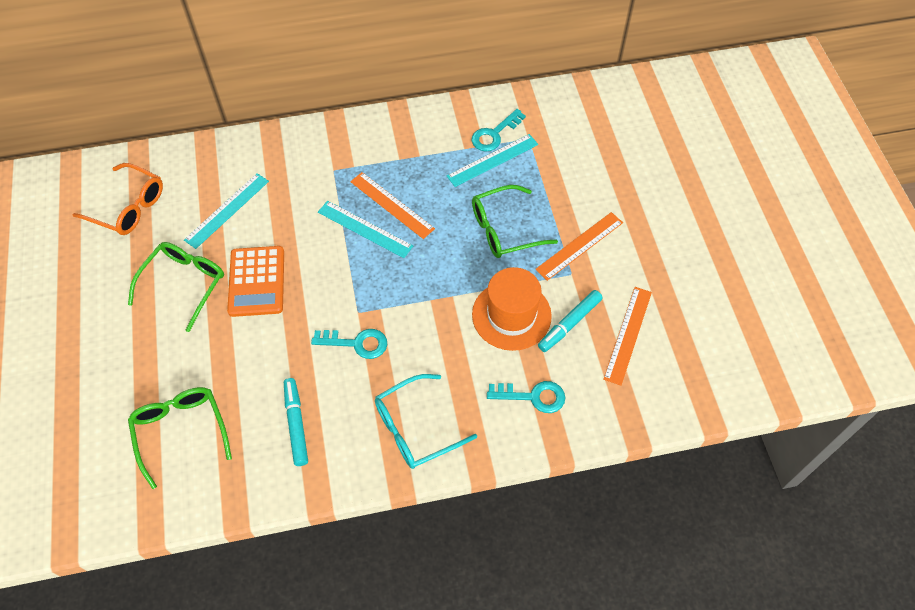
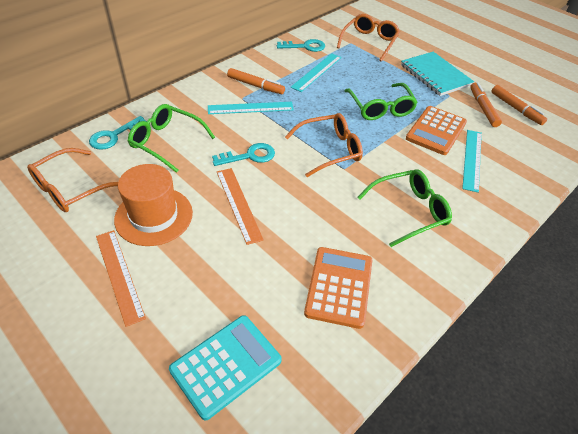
orange calculator: [227,246,284,317] = 1 -> [304,247,372,329] [406,106,467,155] = 2
orange glasses: [72,163,163,235] = 1 -> [27,148,118,212] [285,113,363,177] [337,14,400,61] = 3
orange marker: none = 0 -> [227,68,285,94] [470,82,502,127] [491,85,547,125] = 3
orange ruler: [350,172,435,239] [535,212,623,281] [603,287,652,386] = 3 -> [96,230,146,327] [217,168,264,245] = 2
turquoise calculator: none = 0 -> [169,315,282,420] = 1
turquoise glasses: [375,374,477,469] = 1 -> none = 0
turquoise marker: [284,378,308,466] [538,290,603,352] = 2 -> none = 0
turquoise notebook: none = 0 -> [401,52,474,96] = 1

